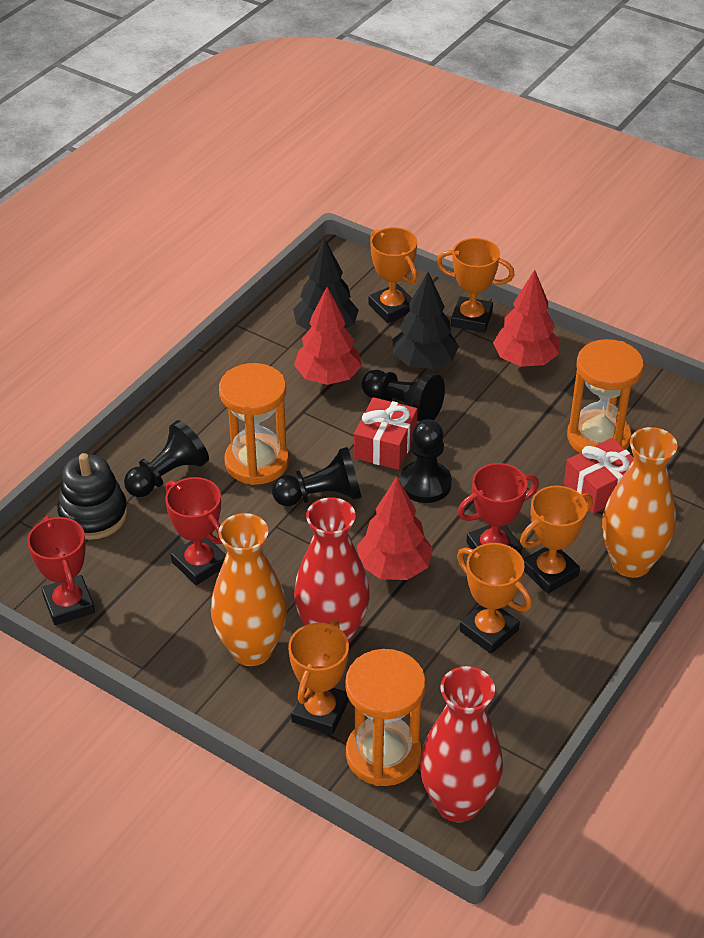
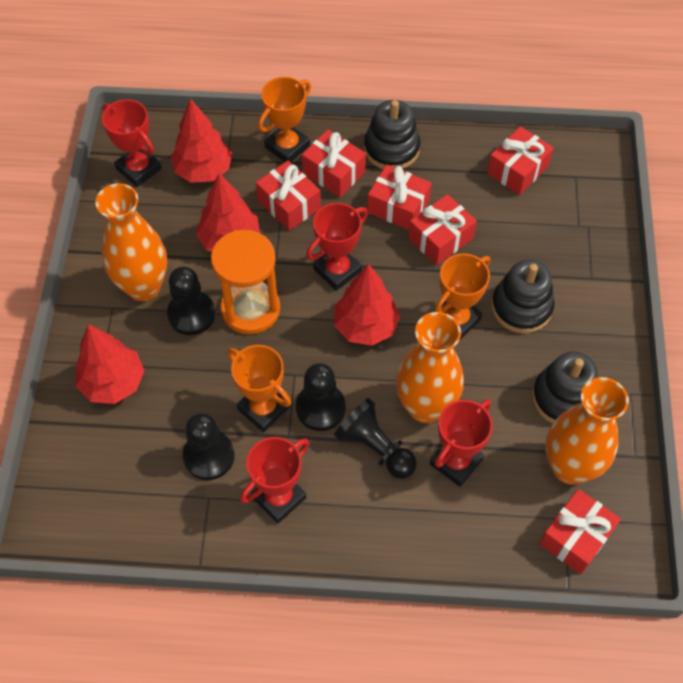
black stacking toy: [57,453,128,540] = 1 -> [364,100,420,169] [491,260,555,333] [532,352,598,423] = 3
black tree: [293,238,359,330] [393,272,459,369] = 2 -> none = 0
orange hourglass: [219,363,289,485] [345,649,426,786] [567,339,644,453] = 3 -> [211,230,280,334] = 1
orange trophy: [288,620,349,735] [368,227,417,323] [436,238,514,333] [457,543,532,654] [520,486,593,594] = 5 -> [227,345,291,432] [258,77,311,162] [435,254,490,341] = 3
orange vase: [211,513,287,666] [602,427,678,578] = 2 -> [95,183,167,301] [396,312,464,423] [546,377,629,484] = 3
red gift: [354,397,418,470] [564,438,634,513] = 2 -> [256,161,321,231] [302,130,366,197] [367,164,432,230] [408,194,477,265] [487,126,553,195] [539,489,621,574] = 6
red tree: [294,287,362,385] [357,477,433,580] [493,270,559,367] = 3 -> [75,324,145,404] [171,98,232,183] [196,173,260,252] [334,264,400,346] = 4
red trophy: [27,516,95,625] [165,477,226,585] [457,463,539,555] = 3 -> [102,99,162,187] [240,437,309,523] [306,203,368,291] [430,399,493,487] = 4
red vase: [294,497,370,643] [420,666,503,822] = 2 -> none = 0

